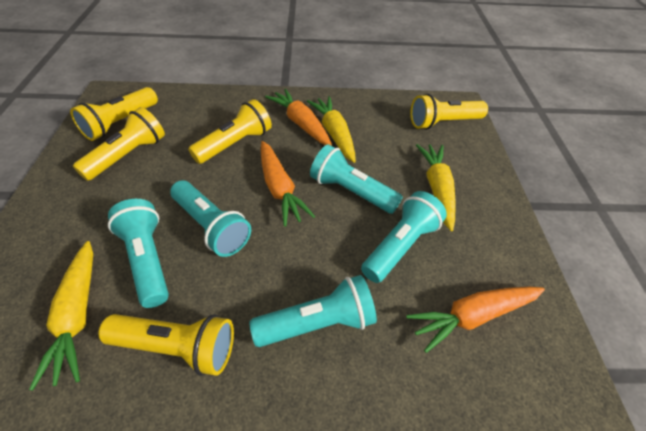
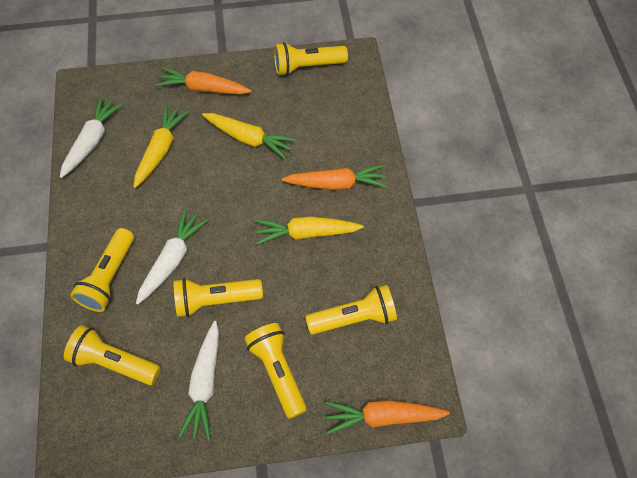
turquoise flashlight: [108,199,169,308] [170,181,251,257] [249,275,377,347] [310,144,403,214] [361,191,447,283] = 5 -> none = 0
white carrot: none = 0 -> [60,97,123,178] [136,209,208,305] [179,321,219,441] = 3
yellow flashlight: [70,87,158,141] [73,107,165,181] [98,314,234,376] [188,99,272,164] [410,94,488,130] = 5 -> [64,325,161,385] [70,228,134,312] [173,278,263,317] [244,323,307,419] [274,42,348,76] [305,285,397,335] = 6

